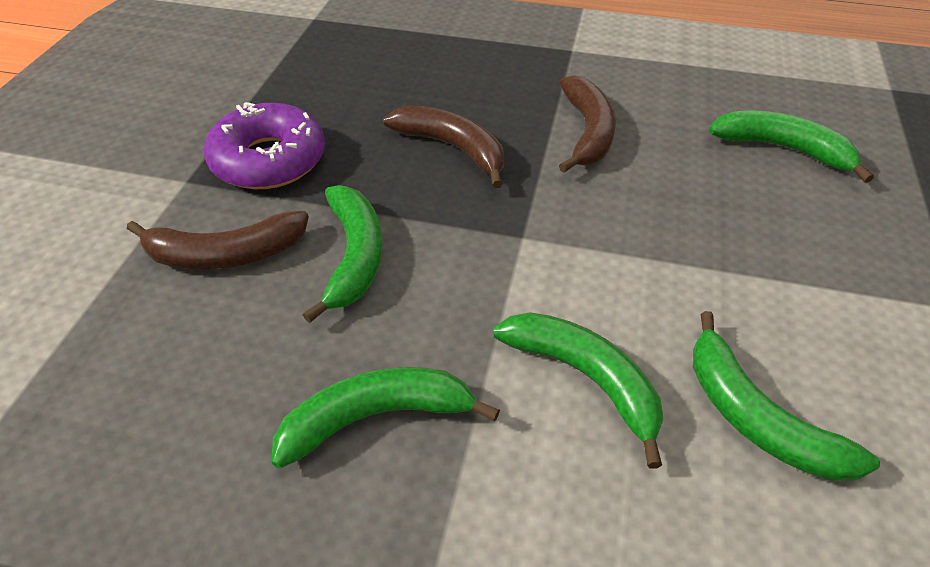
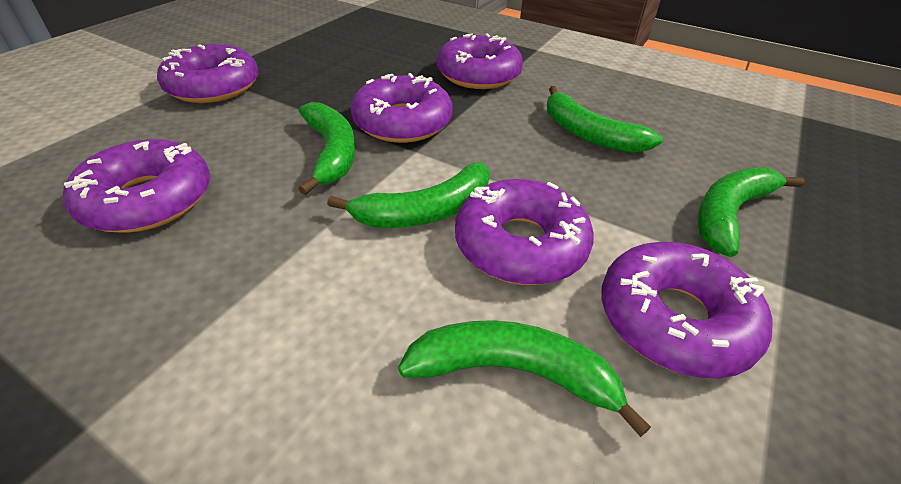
brown banana: [127,211,309,270] [383,105,504,188] [559,75,616,173] = 3 -> none = 0
purple donut: [204,102,325,189] = 1 -> [63,139,210,233] [157,44,259,103] [350,73,453,143] [437,33,523,89] [455,179,594,285] [601,242,773,378] = 6

